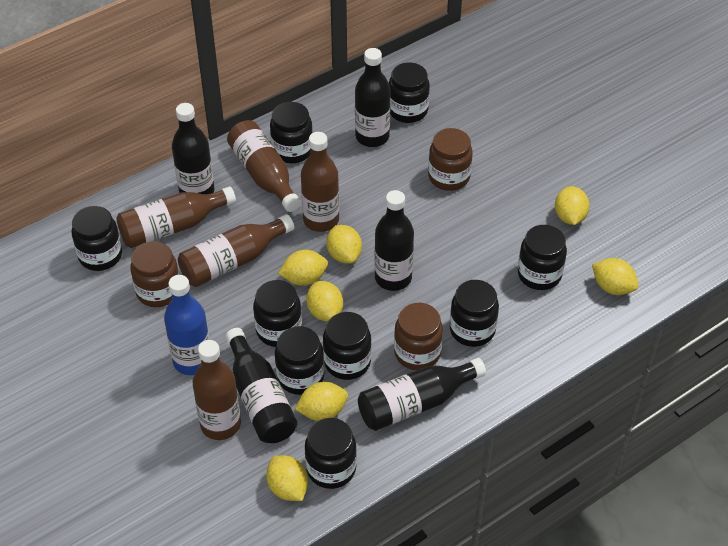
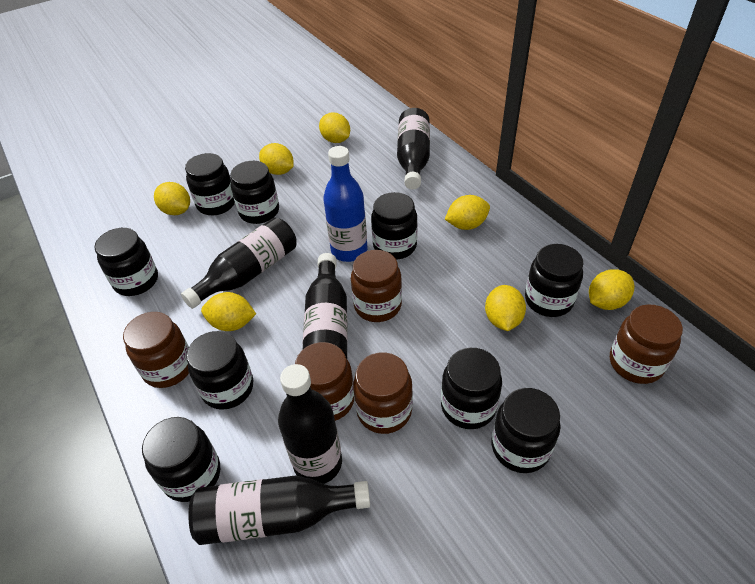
brown bottle: [116,187,236,248] [178,214,294,287] [193,340,241,440] [227,120,301,212] [301,132,339,232] = 5 -> none = 0
brown jar: [130,241,179,307] [394,303,443,370] [428,128,473,191] = 3 -> [123,312,189,388] [295,342,354,421] [351,250,402,322] [353,352,413,434] [610,304,683,384] = 5

